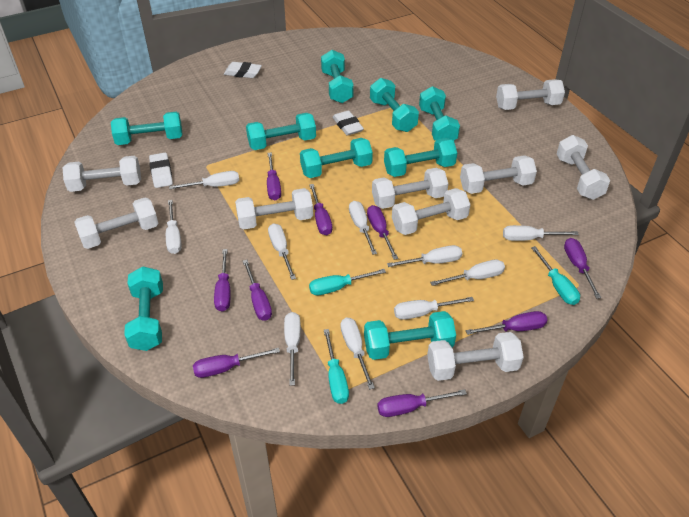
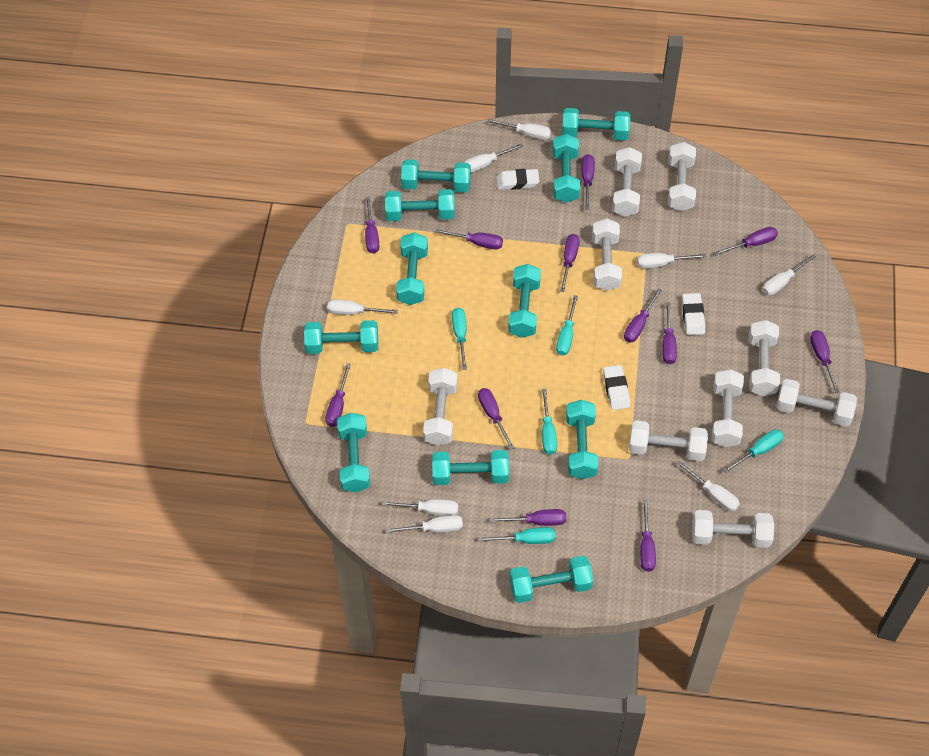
purple screwdriver: [193,348,280,378] [214,249,231,312] [243,260,272,321] [267,152,281,200] [309,184,332,235] [367,205,398,260] [377,389,467,417] [466,311,547,335] [564,238,601,299] = 9 -> [325,363,351,427] [365,197,379,254] [435,229,503,249] [478,388,514,450] [490,509,566,526] [560,234,580,292] [582,154,595,210] [624,288,662,343] [640,500,656,572] [662,302,677,364] [714,227,778,256] [810,330,839,393] = 12
turquoise dumbbell: [111,112,183,145] [124,266,163,351] [246,113,316,150] [300,138,373,178] [321,50,354,103] [364,311,456,360] [370,78,419,132] [384,138,457,177] [419,86,460,141] = 9 -> [304,320,378,354] [337,413,370,492] [385,189,455,221] [396,232,428,305] [401,159,471,193] [432,450,509,485] [508,264,541,338] [510,556,593,603] [553,134,580,203] [562,108,630,141] [566,400,598,479] = 11
turquoise screwdriver: [309,269,386,296] [324,329,349,404] [531,246,580,305] = 3 -> [452,308,467,370] [479,527,556,544] [542,389,557,455] [556,295,578,356] [723,429,784,473] = 5
white screwdriver: [166,200,182,254] [169,171,239,189] [268,223,296,280] [284,312,301,386] [340,317,375,390] [349,201,377,255] [387,245,462,267] [394,297,474,320] [430,259,505,286] [503,225,579,241] = 10 -> [327,299,398,315] [382,499,458,516] [386,515,463,533] [464,143,524,173] [487,119,551,140] [637,253,706,268] [676,461,740,511] [763,254,816,295] = 8

